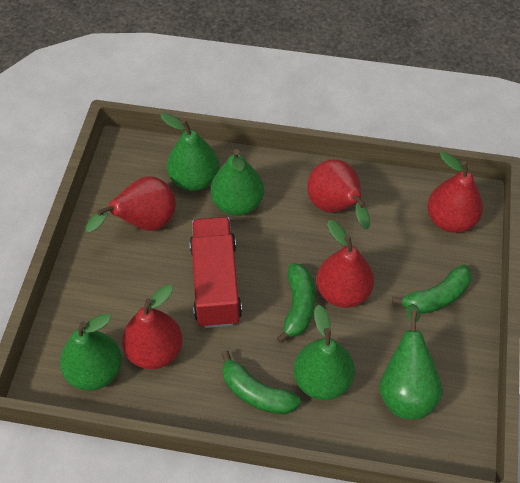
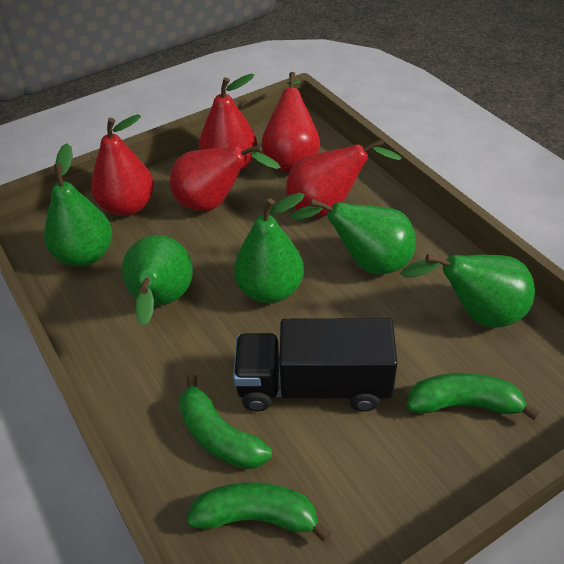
black truck: none = 0 -> [233,318,398,412] = 1
red truck: [190,217,242,328] = 1 -> none = 0

